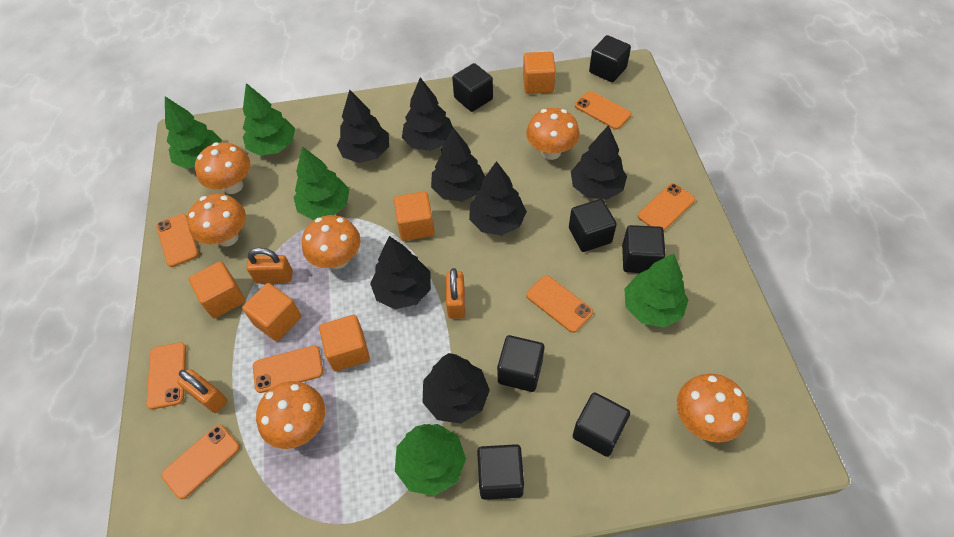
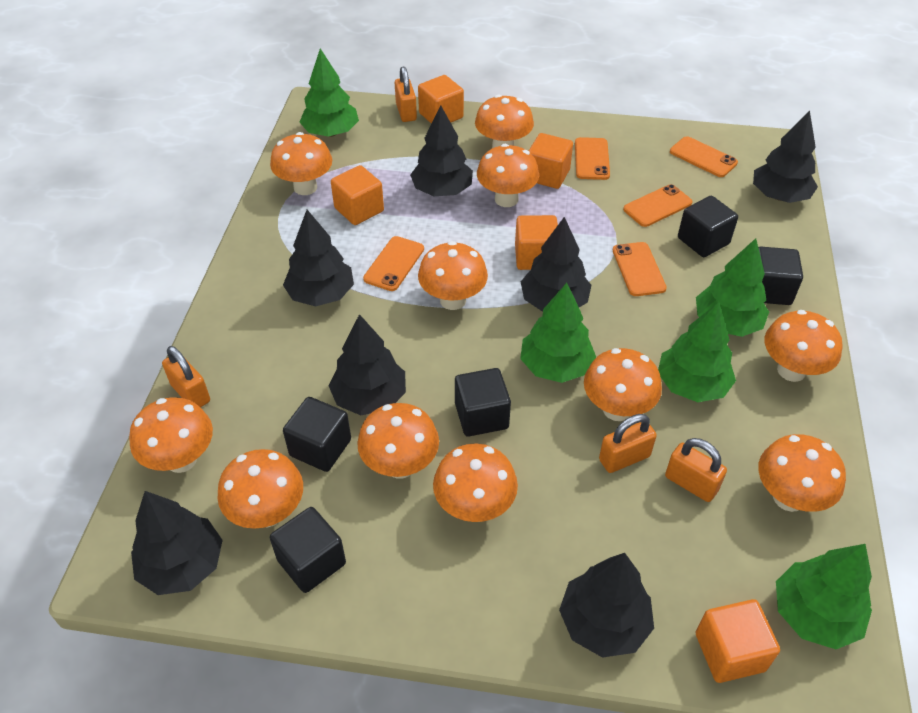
black cube: [452,63,493,112] [477,444,524,500] [497,335,545,392] [569,199,617,252] [573,392,630,457] [589,35,631,82] [622,225,665,273] = 7 -> [270,507,346,593] [283,397,351,472] [455,368,511,437] [678,196,738,257] [758,247,803,305] = 5
orange mushroom: [187,194,246,247] [195,142,250,194] [256,381,325,449] [302,215,361,269] [526,108,580,160] [677,374,749,443] = 6 -> [129,397,213,473] [217,449,303,529] [270,132,332,195] [357,403,439,478] [418,241,488,310] [433,443,518,522] [475,94,534,148] [477,144,539,207] [584,348,662,421] [758,434,846,512] [765,310,842,382] = 11
orange padlock: [177,369,227,413] [246,248,293,284] [446,268,465,319] = 3 -> [162,346,210,408] [395,67,417,122] [599,414,657,473] [665,438,727,502] = 4
orange phone: [146,342,186,410] [156,214,199,267] [161,424,240,499] [253,345,323,393] [526,275,593,333] [575,91,631,130] [638,183,695,231] = 7 -> [363,236,424,291] [575,137,610,180] [613,242,667,296] [623,184,693,227] [670,136,738,177] = 5

